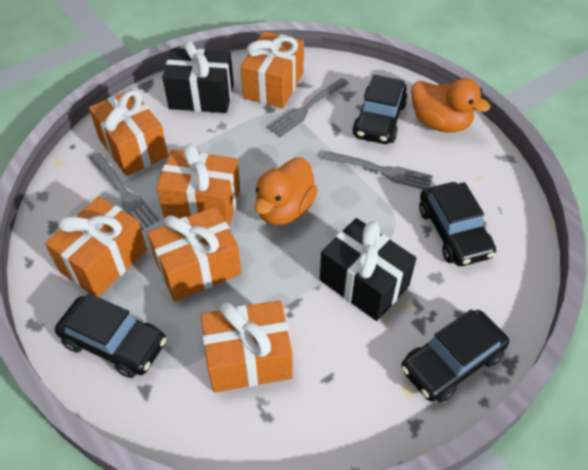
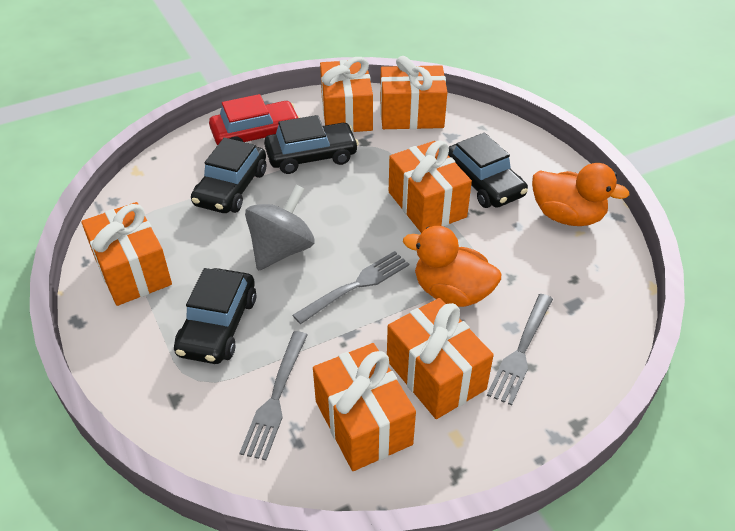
black gift: [162,40,234,113] [320,218,416,321] = 2 -> none = 0
grey spinning top: none = 0 -> [245,185,314,271] = 1
red car: none = 0 -> [209,94,300,145] = 1

